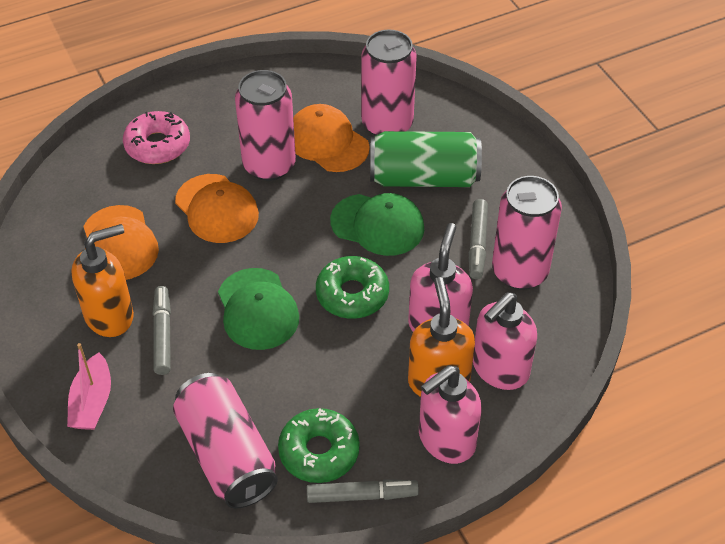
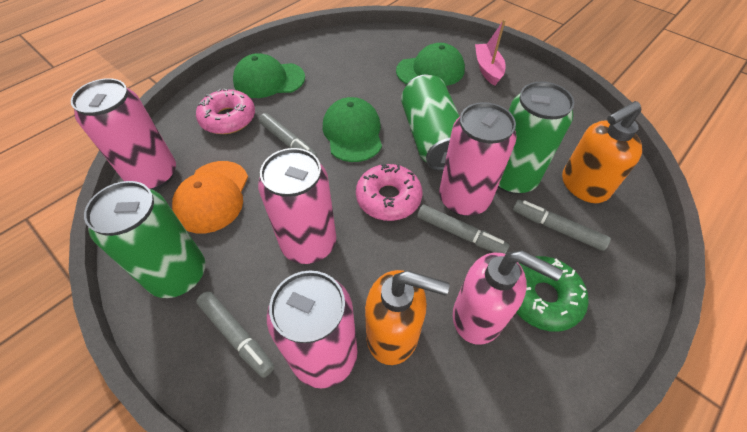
green can: [370,131,482,187] = 1 -> [84,181,205,298] [401,74,460,171] [498,82,574,194] = 3
green cap: [218,268,299,350] [330,193,424,256] = 2 -> [233,53,305,98] [323,97,382,162] [396,43,465,86] = 3
green donut: [278,408,360,483] [316,256,389,319] = 2 -> [516,256,588,332] = 1
grey marker: [153,286,171,375] [307,479,419,503] [469,199,488,279] = 3 -> [196,292,275,378] [259,113,317,157] [417,205,509,254] [513,200,611,251] = 4
orange cap: [83,205,159,280] [175,174,259,243] [293,104,370,172] = 3 -> [172,161,248,233] = 1
pink donut: [123,111,190,164] = 1 -> [196,88,255,134] [356,164,422,221] = 2
pink soap dispenser: [408,223,473,332] [419,365,482,464] [473,292,537,390] = 3 -> [453,250,563,345] = 1

